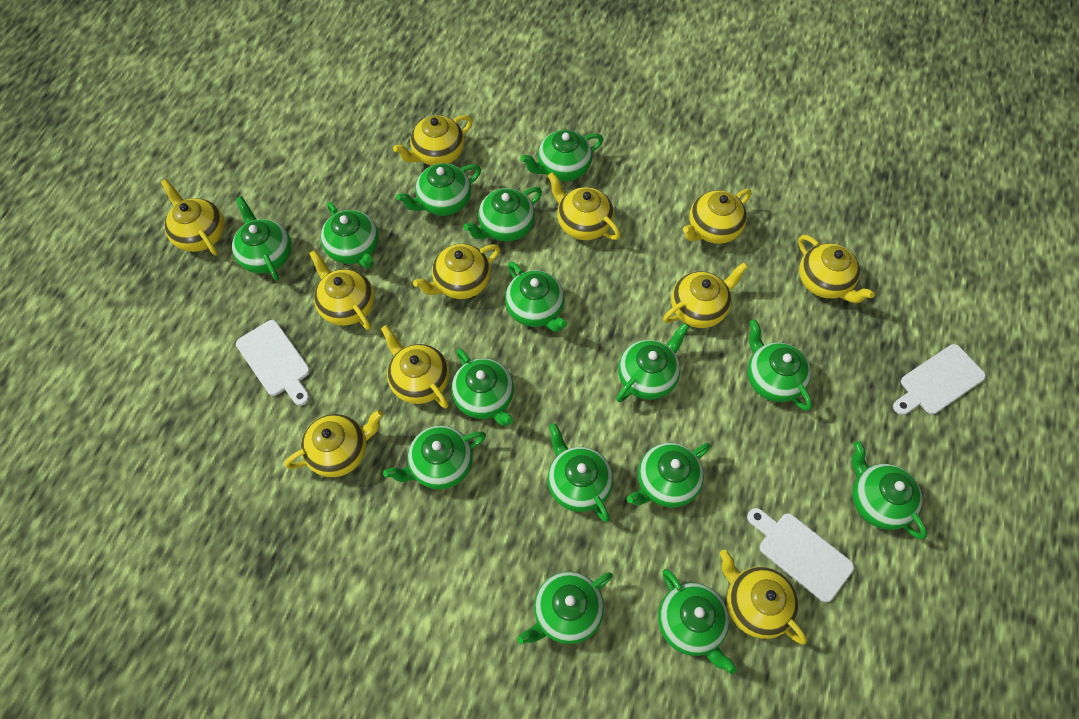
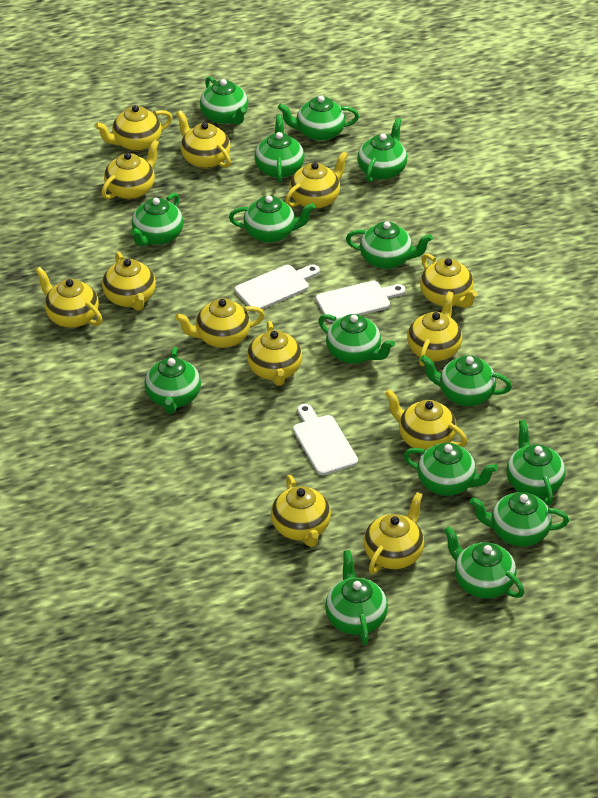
yellow teapot: [161,179,224,255] [285,410,383,477] [309,250,374,330] [381,325,450,409] [393,115,473,166] [413,244,500,299] [548,172,620,240] [663,262,748,328] [683,189,751,244] [720,550,807,645] [798,235,875,303] = 11 -> [35,267,103,328] [95,105,173,151] [101,139,159,199] [102,252,156,311] [175,298,265,348] [176,110,231,169] [247,321,302,386] [271,475,331,547] [285,151,348,209] [363,492,424,574] [385,389,467,451] [407,291,462,366] [420,253,478,308] = 13

